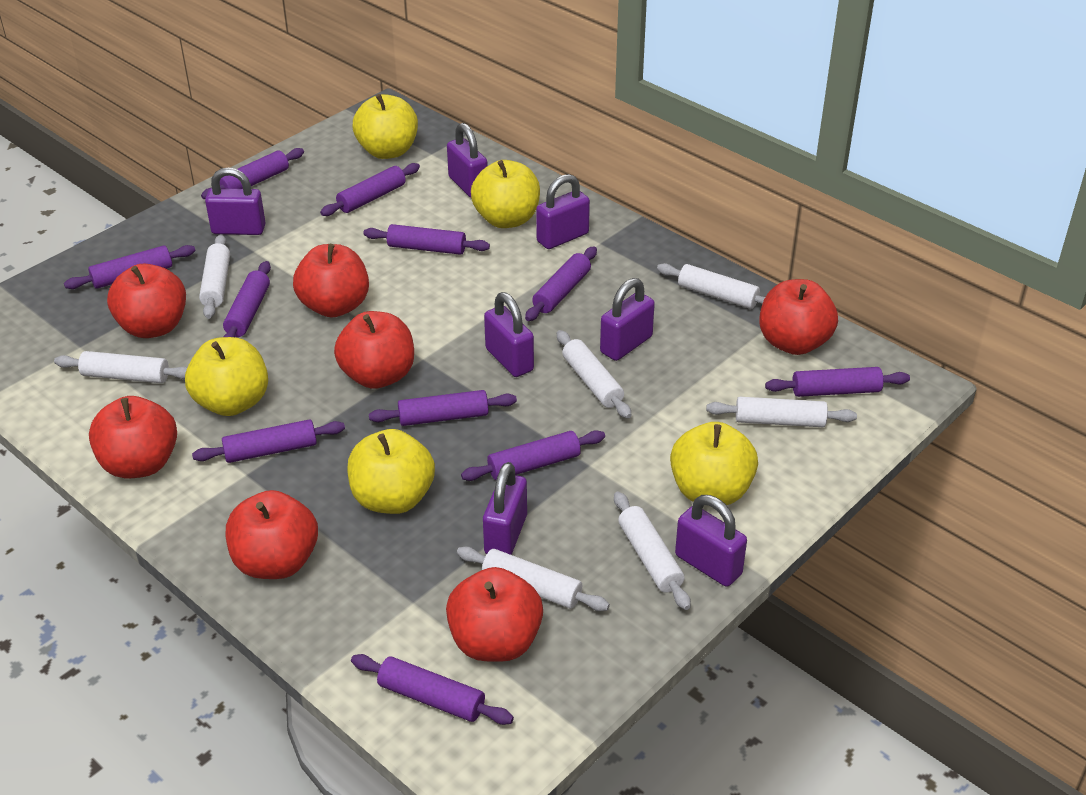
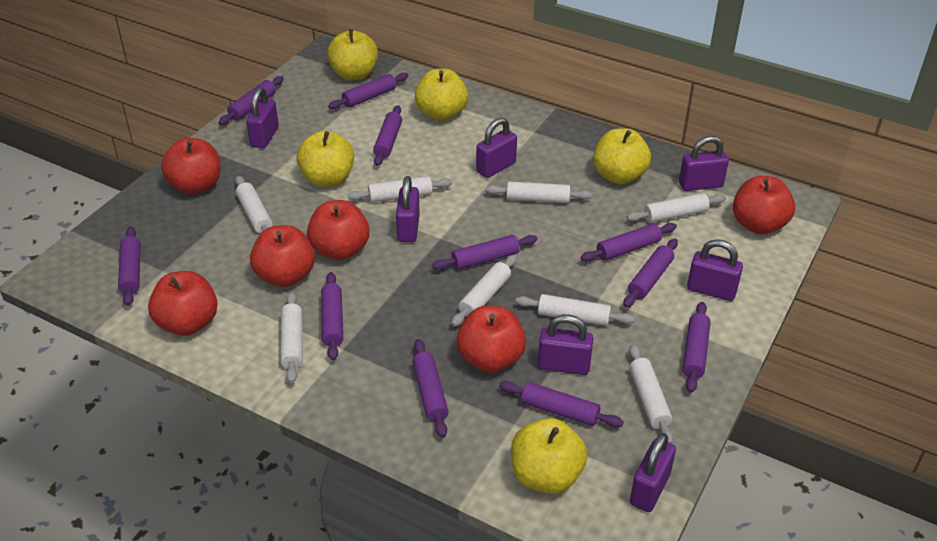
red apple: [89,396,177,478] [107,264,186,338] [226,490,318,579] [293,244,369,317] [334,311,414,389] [446,567,543,662] [759,279,838,355] = 7 -> [148,271,218,336] [161,138,221,195] [250,225,315,287] [307,200,370,260] [457,306,526,373] [733,176,795,234] = 6
white rolling pin: [54,351,187,383] [199,234,230,319] [457,547,610,611] [557,330,632,419] [614,492,691,610] [657,263,765,309] [706,397,857,427] = 7 -> [235,176,273,233] [281,292,303,383] [348,176,452,202] [451,255,517,327] [486,181,592,203] [516,294,634,326] [627,193,726,223] [629,344,674,444] = 8

